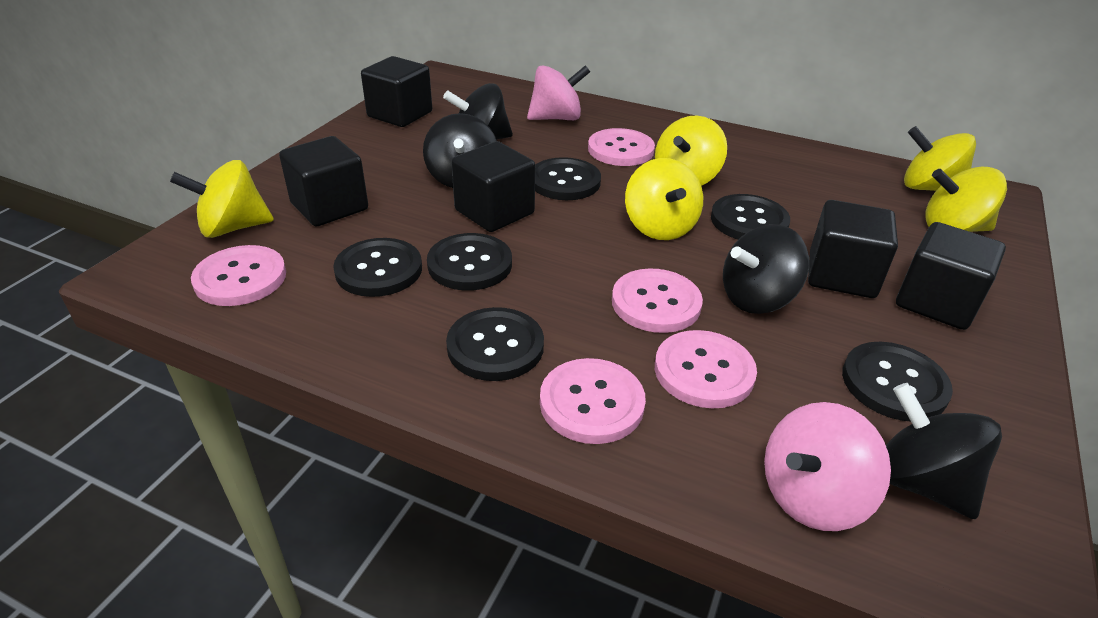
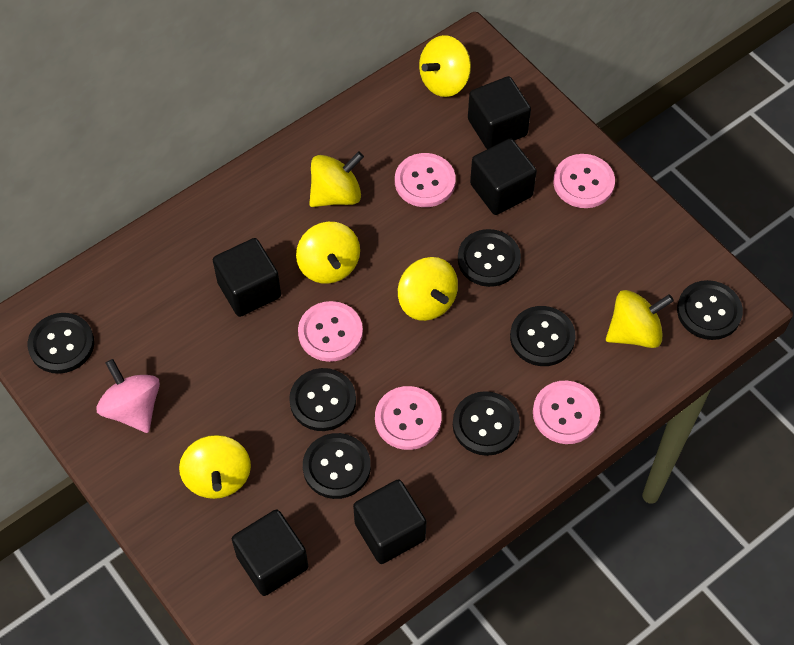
black button: [333,238,422,297] [427,233,512,291] [446,307,544,381] [535,157,601,200] [711,194,790,240] [842,342,953,421] = 6 -> [28,313,94,374] [289,368,356,431] [303,433,371,499] [453,391,520,456] [458,229,521,287] [510,306,576,366] [677,280,743,340] = 7
black spinning top: [423,113,497,188] [443,83,513,140] [723,225,809,314] [886,383,1002,519] = 4 -> none = 0
pink spinning top: [527,65,590,120] [764,402,891,531] = 2 -> [97,359,160,433] = 1
yellow spinning top: [170,160,274,238] [625,158,703,240] [655,116,727,186] [904,126,976,191] [925,166,1007,232] = 5 -> [179,435,251,499] [296,222,360,284] [309,151,364,207] [398,257,458,321] [419,35,471,97] [606,290,674,348] = 6

